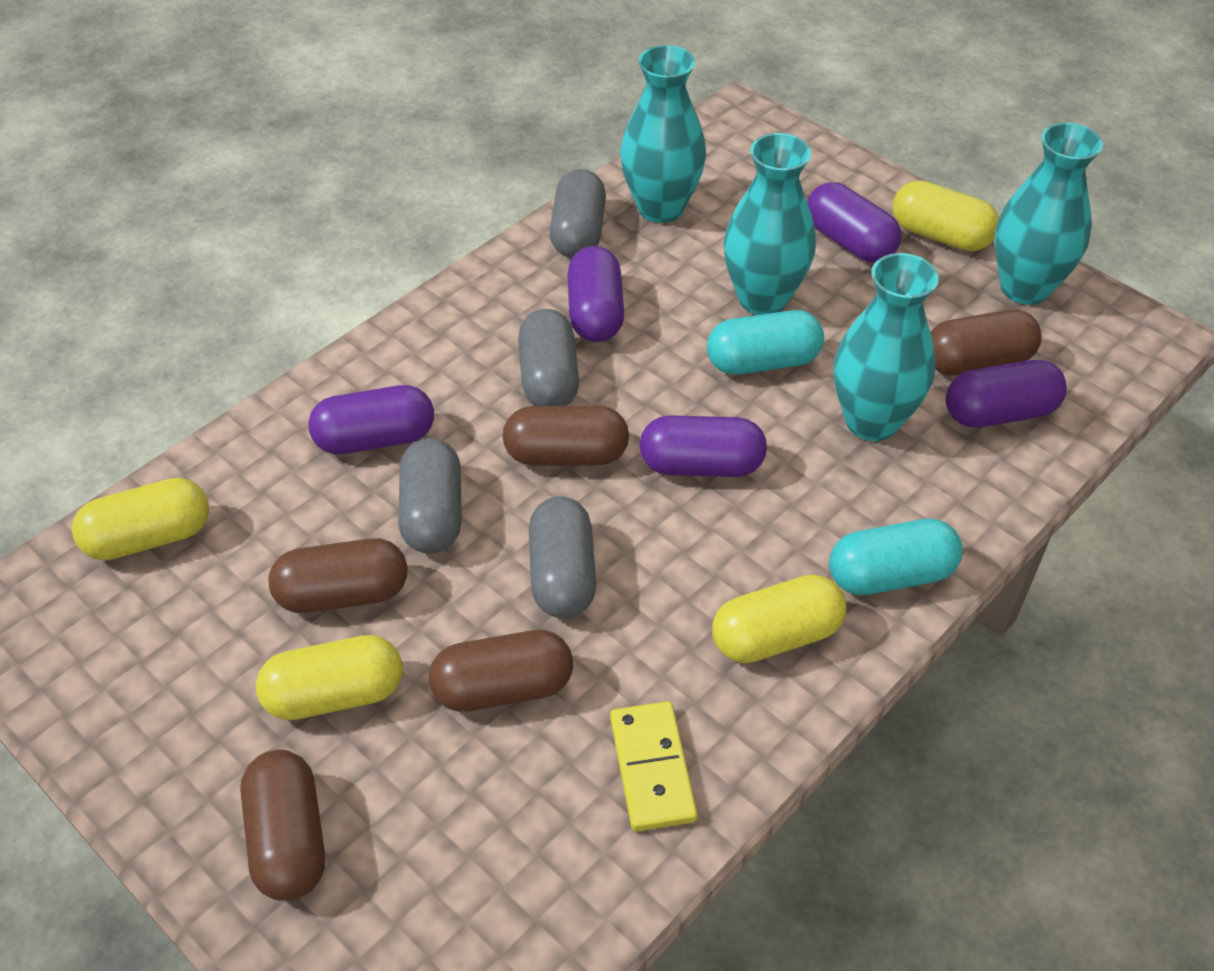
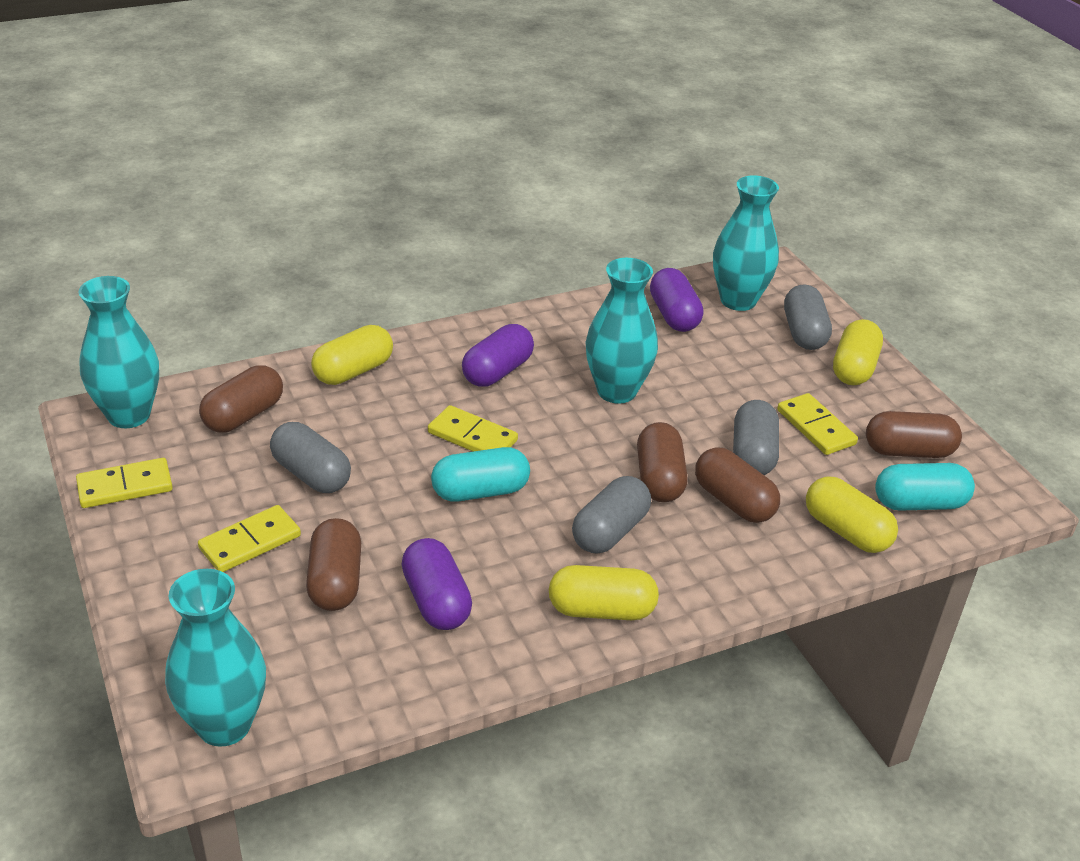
purple capsule: [308,385,434,454] [567,246,624,342] [639,415,767,477] [807,182,901,263] [946,360,1067,427] = 5 -> [401,538,472,630] [462,324,534,387] [650,268,703,332] = 3
yellow domino: [610,701,698,831] = 1 -> [76,458,173,508] [198,505,301,572] [428,405,518,452] [777,393,858,455] = 4

